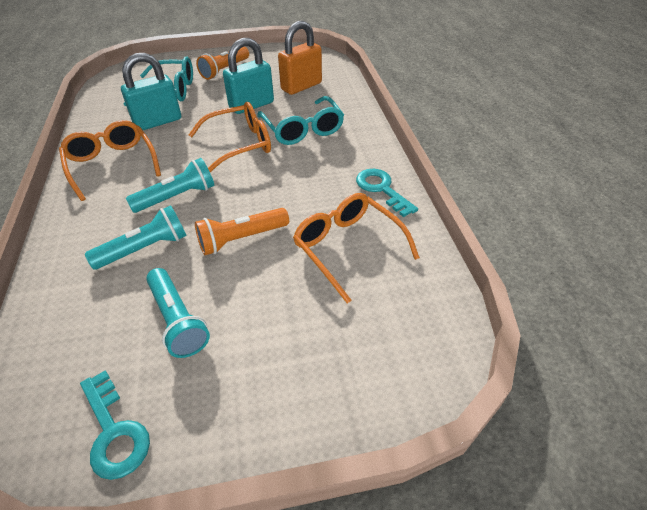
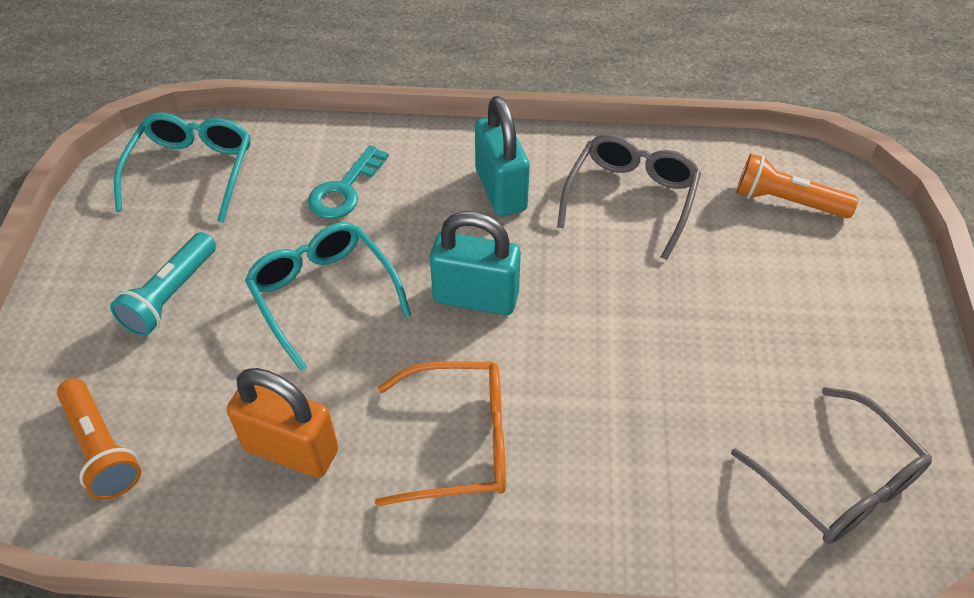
grey glasses: none = 0 -> [557,134,701,260] [731,387,932,544] = 2
orange glasses: [59,120,161,201] [188,102,271,172] [293,193,420,304] = 3 -> [375,361,506,507] = 1
turquoise flashlight: [85,205,187,269] [126,158,214,213] [146,268,210,358] = 3 -> [110,232,216,336] = 1
turquoise key: [80,370,150,480] [356,169,418,217] = 2 -> [308,145,389,219] = 1

